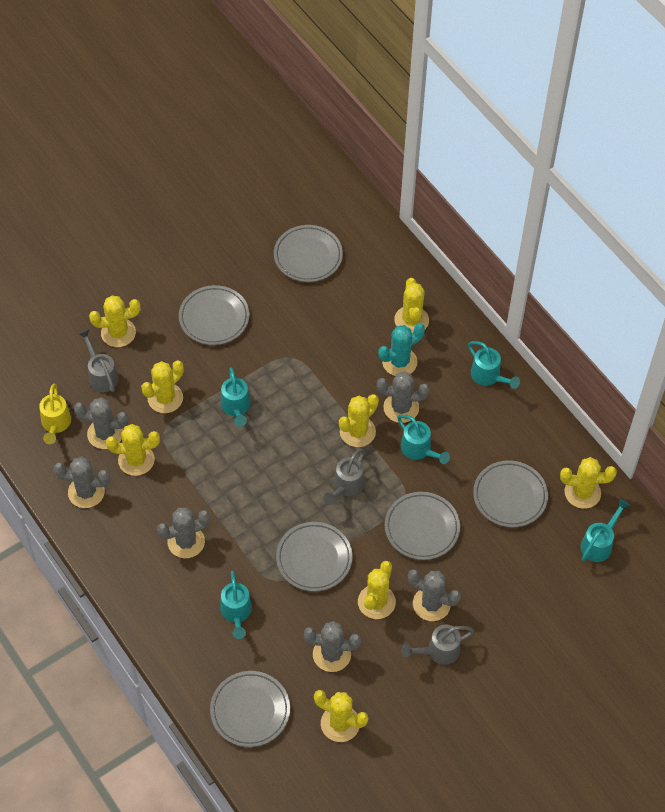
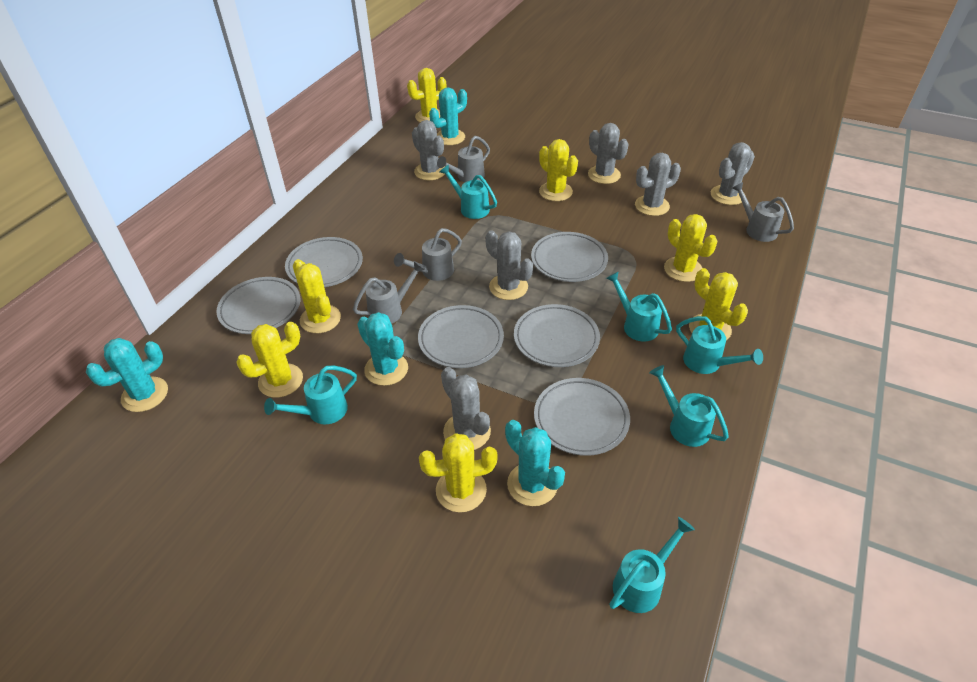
grey watering can: [78,329,119,392] [324,449,365,505] [401,625,474,665] = 3 -> [353,261,425,324] [394,228,462,281] [437,136,490,182] [732,182,794,242] = 4
turquoise cactus: [378,323,425,376] = 1 -> [86,338,168,412] [357,312,408,386] [429,87,467,145] [505,420,565,506] = 4
turquoise watering can: [220,571,252,639] [221,367,250,427] [397,415,450,464] [468,341,520,389] [581,499,630,562] = 5 -> [264,366,357,424] [440,165,497,219] [606,271,672,342] [610,517,695,613] [649,365,729,447] [676,316,763,374] = 6
yellow cactus: [89,295,141,347] [106,424,160,476] [141,360,184,413] [314,690,368,742] [339,394,379,447] [358,561,396,619] [394,278,429,333] [560,457,617,509] = 8 -> [236,322,303,398] [293,259,341,333] [407,68,446,123] [419,433,498,512] [539,139,578,201] [664,214,717,282] [689,268,748,340] = 7
yellow watering can: [39,383,71,444] = 1 -> none = 0

